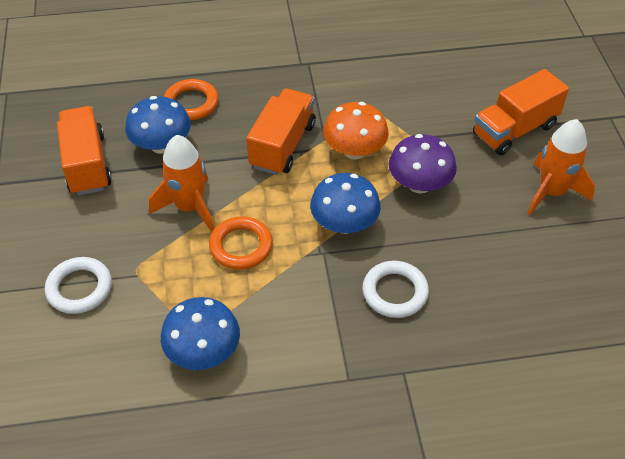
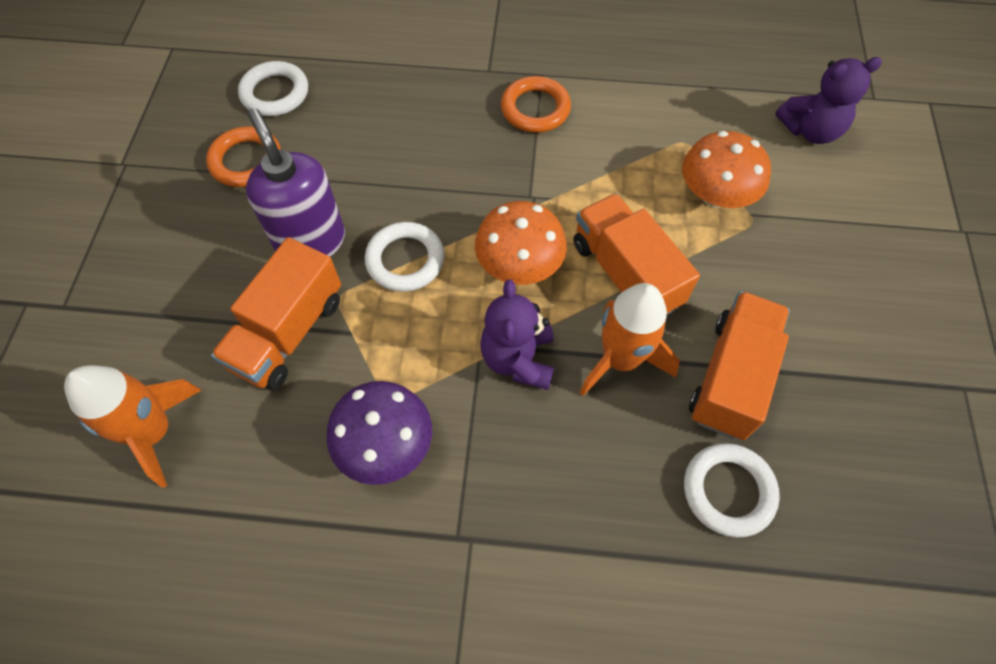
blue mushroom: [125,96,191,154] [161,297,240,370] [310,173,381,234] = 3 -> none = 0
orange mushroom: [323,102,389,159] = 1 -> [475,201,567,285] [682,131,771,208] = 2
purple soap dispenser: none = 0 -> [246,108,345,257] = 1
purple teddy bear: none = 0 -> [480,279,554,390] [775,57,882,144] = 2
white ring: [45,257,112,314] [362,261,429,318] = 2 -> [238,61,308,116] [365,222,445,292] [684,443,780,538] = 3

